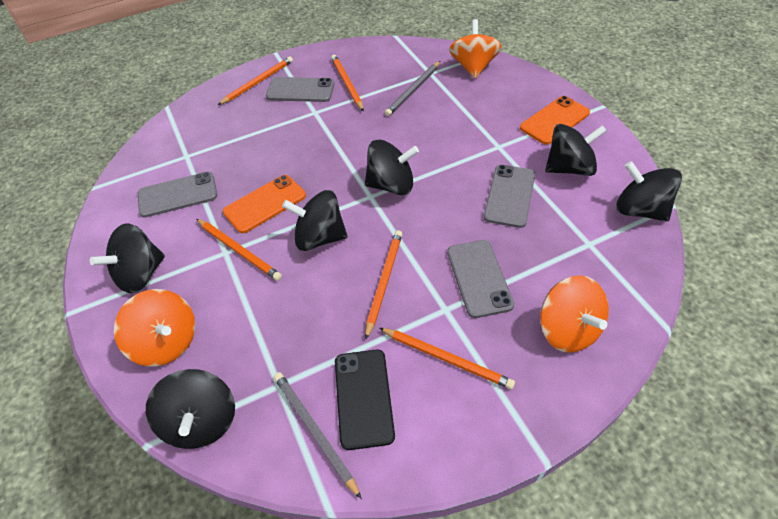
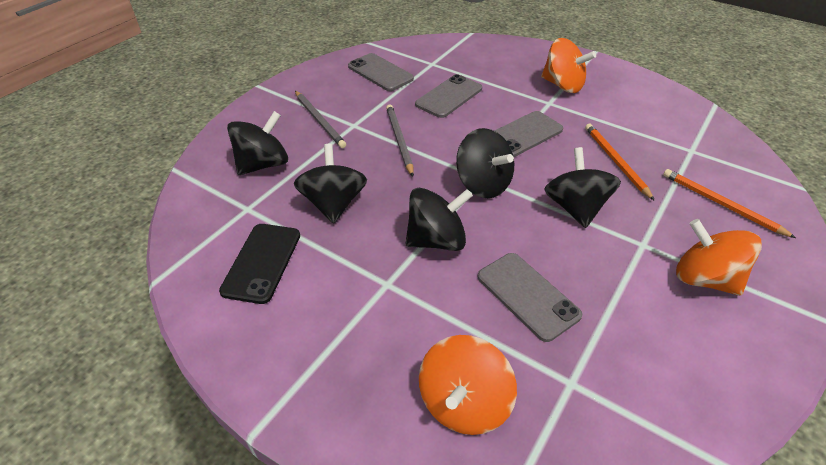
black spinning top: [90,223,165,293] [146,369,235,449] [282,190,348,251] [365,139,419,195] [545,124,607,176] [616,161,682,222] = 6 -> [227,111,288,175] [294,144,367,224] [405,188,473,251] [456,128,514,198] [544,147,621,228] = 5
orange pencil: [196,219,282,281] [218,56,293,105] [331,55,364,112] [365,230,402,339] [379,328,515,389] = 5 -> [585,124,655,201] [663,169,796,238] = 2
orange phone: [223,175,306,233] [520,96,590,145] = 2 -> none = 0

